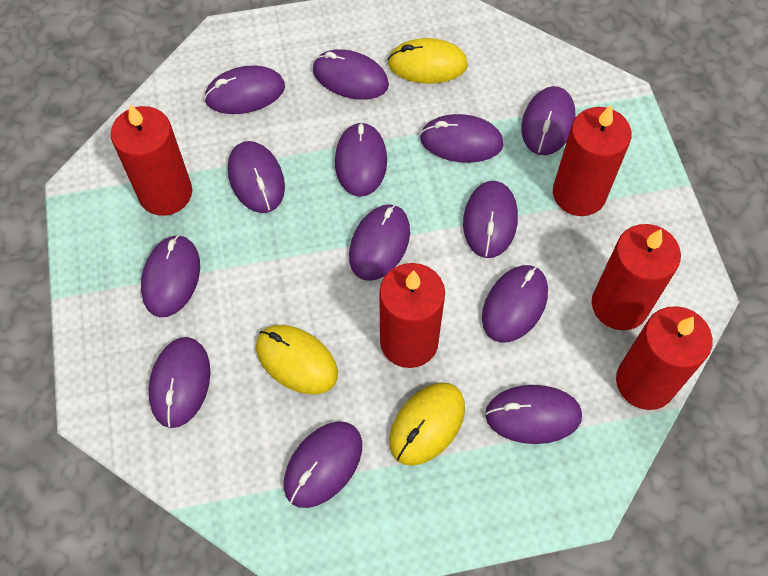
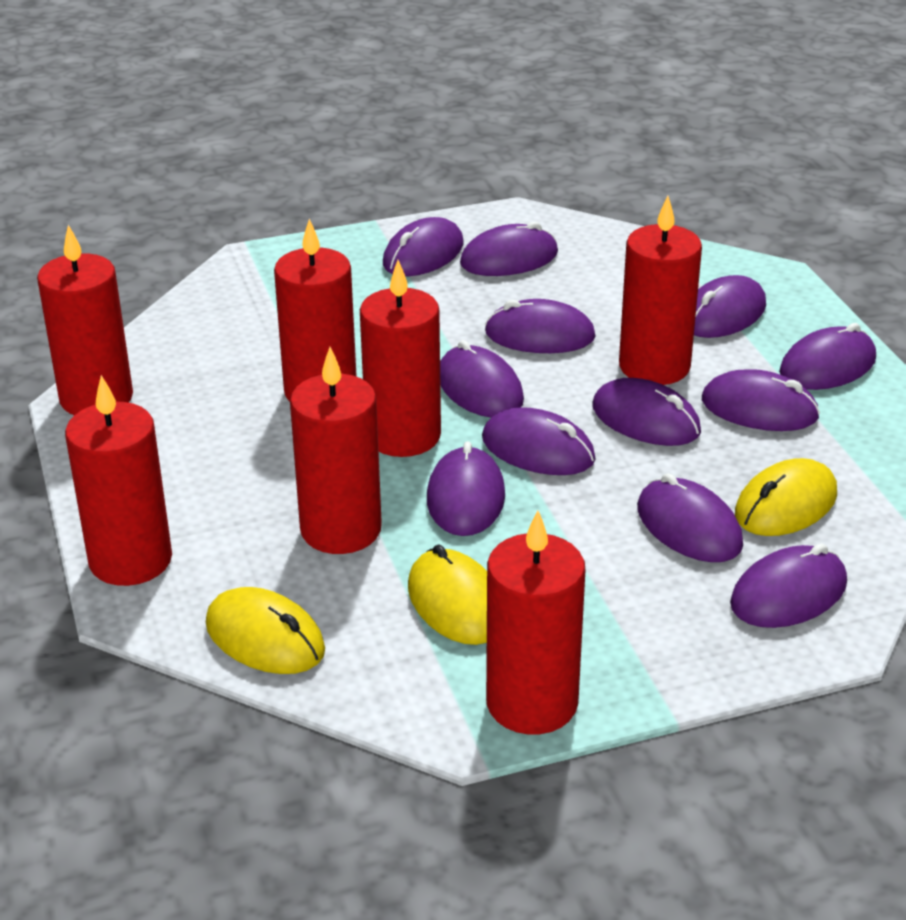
purple mouse: [141,235,200,317] [148,337,210,428] [204,66,285,114] [228,141,285,213] [284,421,362,508] [313,49,389,100] [335,122,387,197] [349,204,410,281] [420,114,504,163] [463,181,518,258] [482,265,548,343] [485,385,582,444] [522,86,575,155] = 13 -> [383,217,464,276] [427,441,505,536] [440,340,524,418] [460,222,558,276] [482,407,596,475] [485,299,596,353] [593,378,701,446] [637,473,743,562] [694,275,766,338] [702,369,820,431] [730,544,847,628] [779,323,876,390] = 12
red candle: [111,104,192,216] [379,263,445,368] [553,105,632,216] [592,224,681,330] [616,306,713,410] = 5 -> [37,225,133,415] [65,375,172,586] [274,219,357,402] [290,347,382,554] [360,260,441,457] [486,510,586,734] [619,196,702,385] = 7

